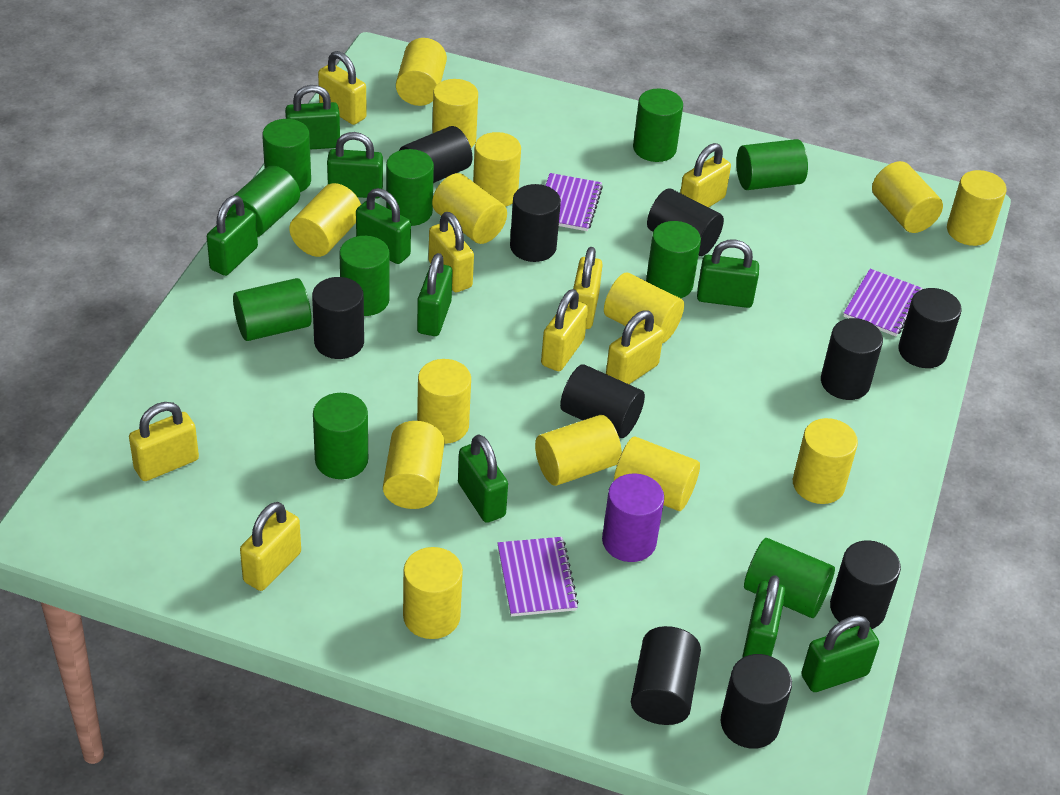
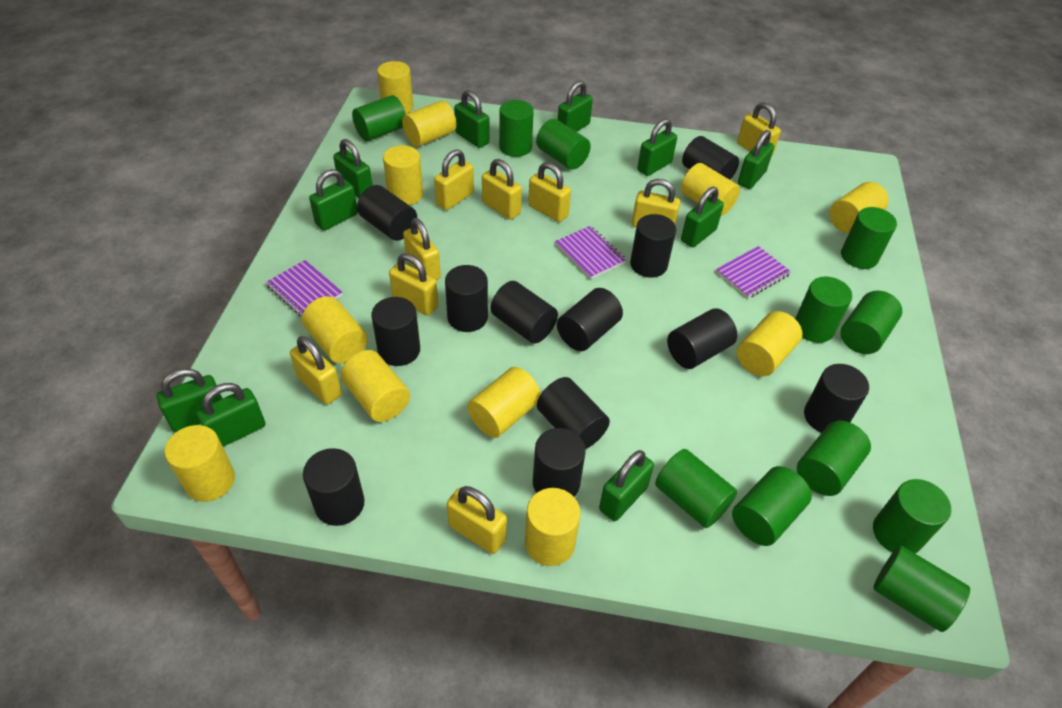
black cylinder: [312,277,364,359] [399,126,472,183] [510,184,561,262] [560,364,645,438] [631,626,701,725] [647,188,724,256] [720,654,792,749] [821,318,883,400] [830,540,901,629] [898,288,962,368] = 10 -> [303,448,365,526] [357,185,417,241] [371,297,420,366] [445,265,488,332] [491,281,558,344] [533,428,586,496] [537,377,610,449] [557,288,623,351] [630,214,676,278] [667,308,737,369] [682,136,739,180] [804,364,869,433] = 12
green cylinder: [227,166,300,237] [233,278,312,341] [262,119,311,192] [313,393,368,479] [339,236,390,316] [386,149,434,226] [633,88,683,162] [646,221,701,298] [736,139,808,190] [744,538,835,618] = 10 -> [352,95,406,141] [499,100,534,157] [536,119,591,169] [655,449,737,528] [732,466,812,546] [795,277,852,343] [797,420,871,496] [841,207,897,269] [841,291,902,354] [873,479,951,553] [874,546,970,632] = 11
green padlock: [207,195,258,276] [285,85,340,149] [327,132,383,199] [356,188,411,264] [417,253,453,336] [458,434,508,523] [697,239,759,308] [742,575,786,658] [801,615,879,692] = 9 -> [156,368,223,432] [196,383,265,447] [309,169,358,231] [333,139,373,198] [454,90,490,148] [558,81,593,132] [599,450,654,521] [637,119,677,176] [681,187,724,247] [738,130,774,189] = 10
purple cylinder: [602,473,664,562] = 1 -> none = 0
yellow cylinder: [289,183,361,257] [383,421,445,509] [396,38,447,106] [403,547,463,639] [417,359,471,444] [432,79,478,148] [432,173,507,244] [473,132,521,207] [535,415,622,486] [604,273,684,343] [614,437,700,511] [793,418,858,504] [872,161,943,233] [947,170,1007,246] = 14 -> [164,425,235,502] [302,296,368,363] [341,350,410,422] [377,61,413,114] [383,145,423,205] [402,100,457,147] [467,367,541,438] [525,488,581,566] [681,163,740,216] [737,311,803,376] [829,182,889,233] = 11
yellow padlock: [129,402,199,481] [240,502,301,591] [318,51,367,125] [428,212,474,292] [541,289,588,371] [573,247,603,329] [606,310,664,384] [680,143,731,208] = 8 -> [290,336,342,405] [389,253,438,316] [403,218,441,280] [434,149,474,210] [447,486,507,554] [482,159,522,220] [528,162,571,222] [632,179,680,227] [737,102,781,157] = 9

